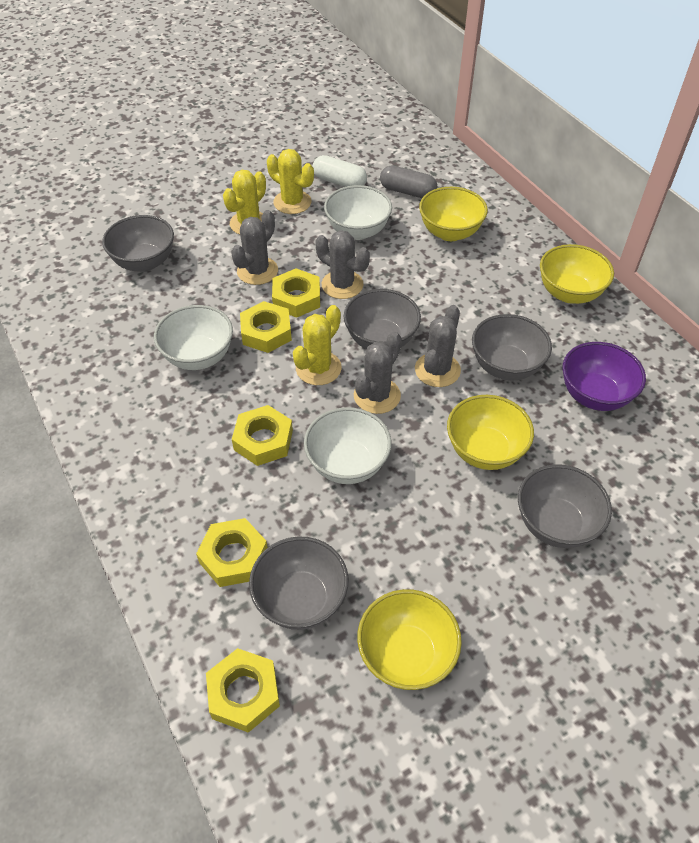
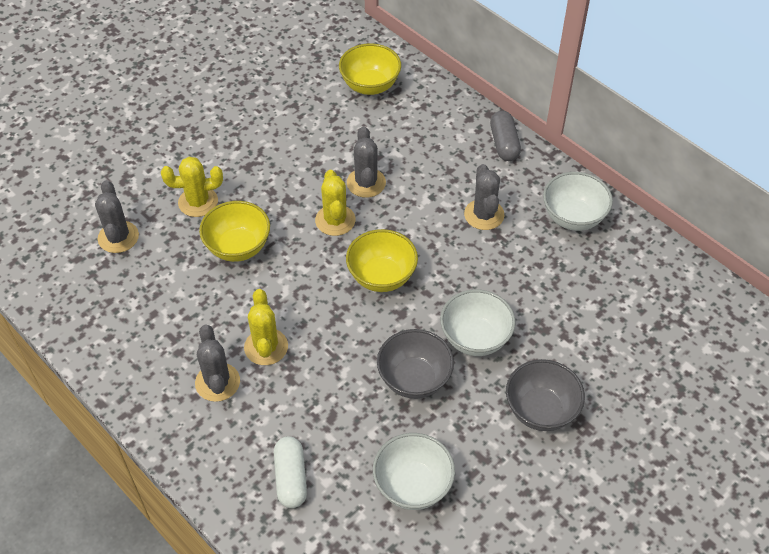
grey bowl: [102,215,174,272] [249,536,349,630] [344,289,421,349] [472,314,552,381] [518,464,612,548] = 5 -> [377,329,454,399] [506,359,585,431] = 2
purple bowl: [562,342,646,411] = 1 -> none = 0
yellow bowl: [357,589,462,690] [419,187,488,241] [447,395,534,470] [540,244,614,304] = 4 -> [199,201,270,262] [339,43,401,95] [346,229,418,292] = 3
yellow nut: [196,518,268,587] [206,648,280,733] [232,405,293,466] [240,301,292,353] [272,268,320,318] = 5 -> none = 0

